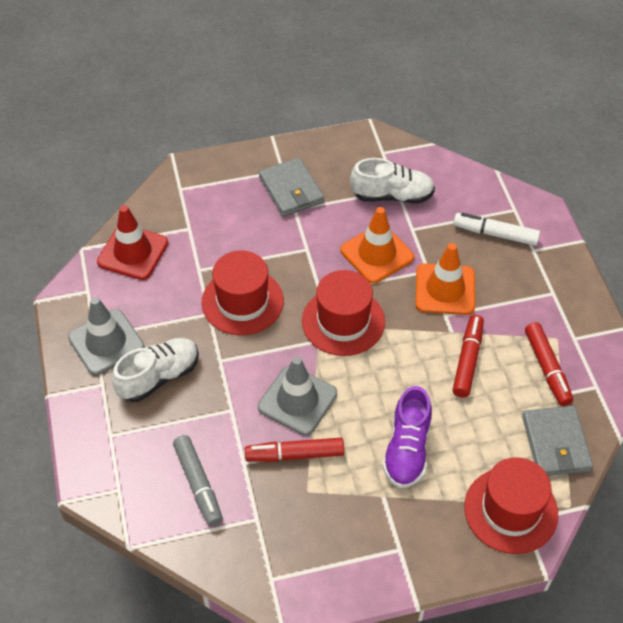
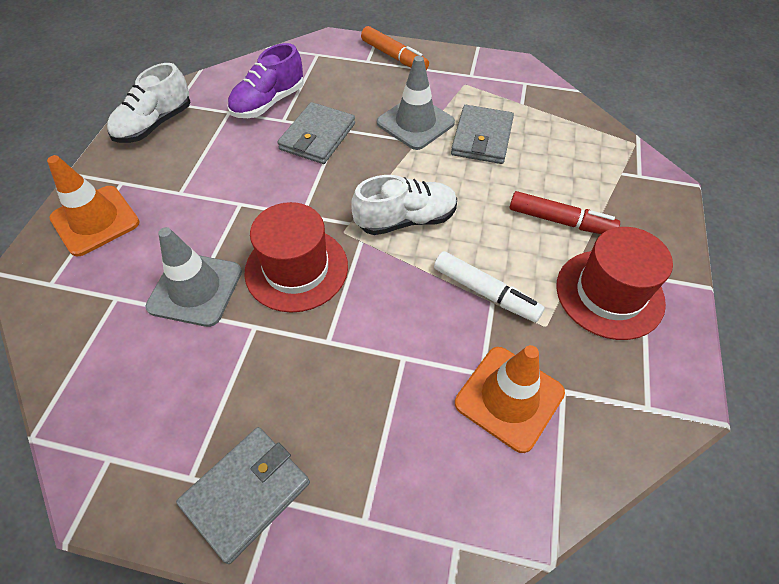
grey marker: [173,435,223,526] = 1 -> none = 0
grey wallet: [259,157,324,217] [522,405,593,476] = 2 -> [176,427,310,564] [277,102,355,164] [451,105,514,164] = 3
orange marker: none = 0 -> [361,26,429,70] = 1
red hat: [202,251,284,335] [302,270,385,356] [464,457,558,554] = 3 -> [244,202,348,313] [556,227,673,340] = 2
red marker: [245,438,344,462] [453,315,484,398] [525,322,573,406] = 3 -> [510,191,620,234] = 1
red traffic cone: [97,205,168,280] = 1 -> none = 0

